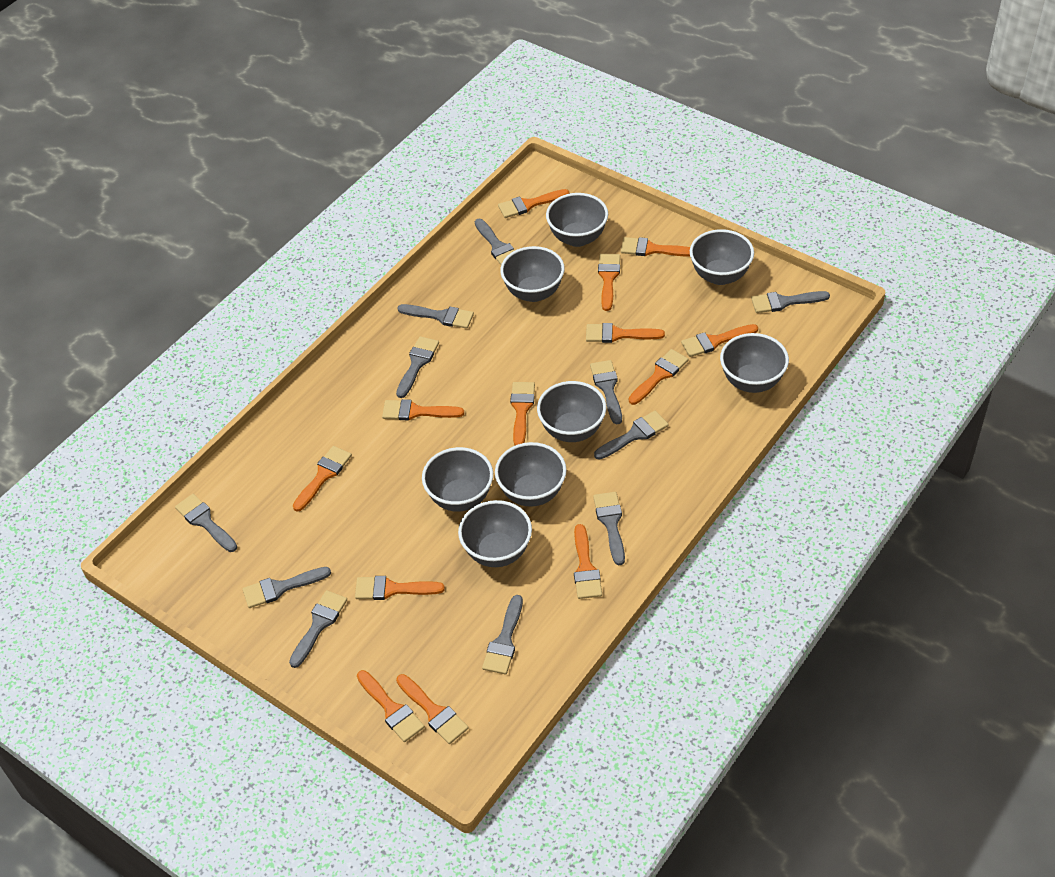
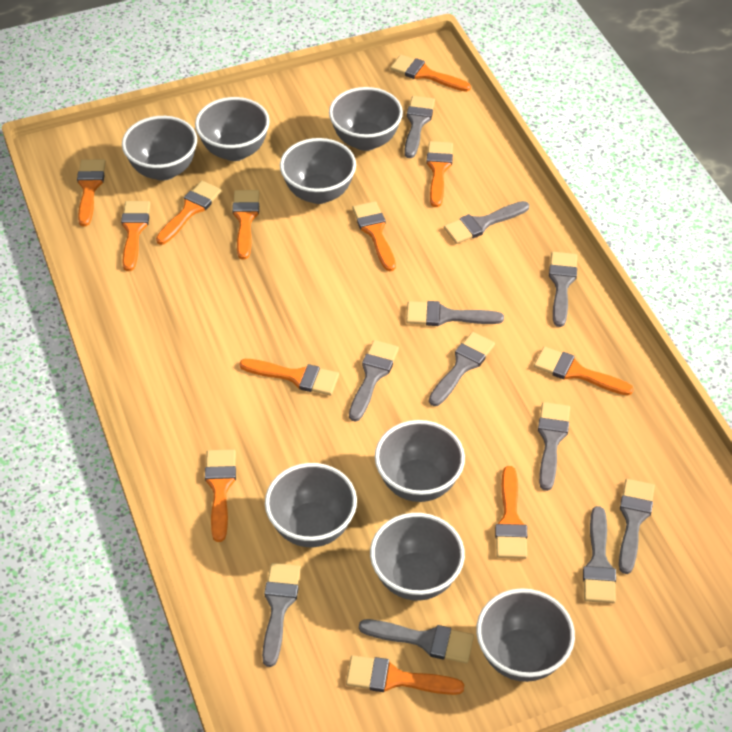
orange brush: [293,446,352,512] [355,576,445,600] [357,670,425,742] [382,399,464,420] [396,674,468,744] [498,189,569,218] [510,382,535,446] [574,524,602,599] [586,323,665,343] [598,254,620,311] [621,237,690,257] [629,349,688,405] [681,324,758,357] = 13 -> [77,159,106,226] [121,201,150,271] [156,181,222,245] [205,449,236,542] [232,190,259,260] [239,359,339,395] [346,655,464,695] [352,201,396,271] [390,55,471,92] [427,141,453,207] [495,466,527,559] [534,347,634,396] = 12

